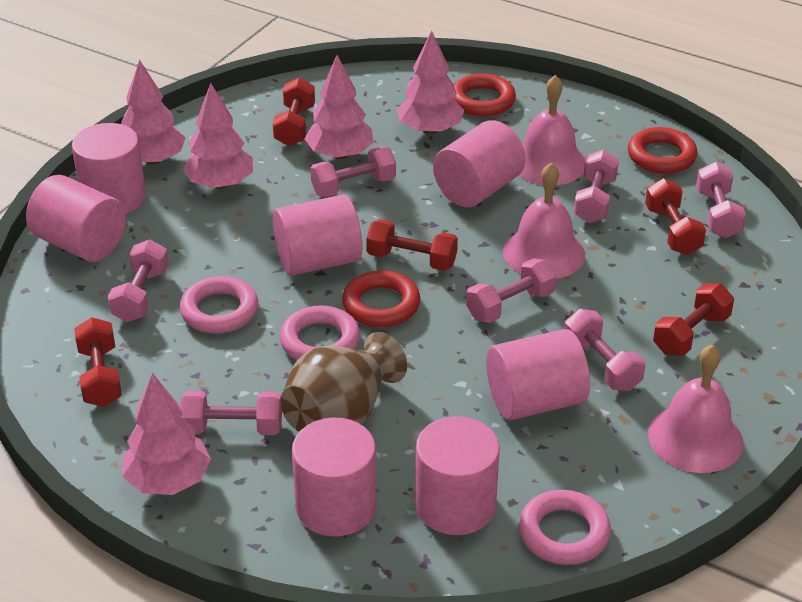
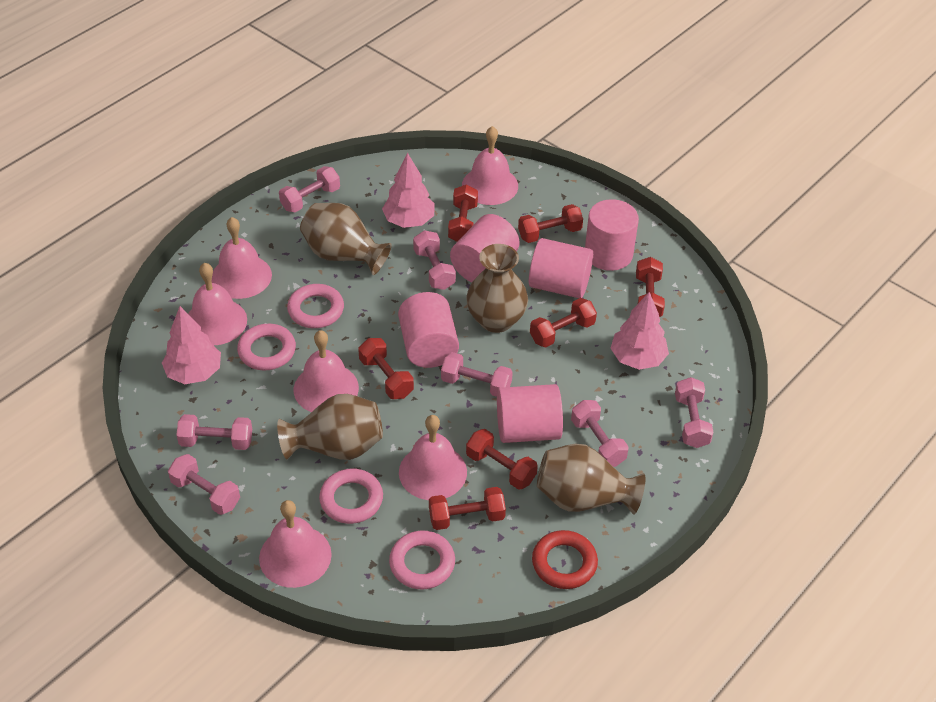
brown vase: [280,332,407,432] = 1 -> [277,394,383,460] [300,203,392,275] [466,244,528,333] [537,444,645,515] = 4
pink bell: [503,163,585,279] [518,75,586,185] [648,344,743,473] = 3 -> [188,263,247,345] [212,217,272,299] [259,500,332,588] [294,330,359,412] [399,415,467,500] [462,126,518,205] = 6
pink cylinder: [26,175,126,262] [72,123,146,214] [273,194,362,276] [292,418,377,536] [415,416,500,535] [433,120,526,207] [486,329,590,421] = 7 -> [398,292,459,368] [450,214,520,282] [497,384,563,443] [529,238,593,298] [585,199,639,271] = 5
pink ring: [180,276,258,334] [280,305,360,360] [519,490,611,565] = 3 -> [237,324,296,371] [287,284,344,328] [319,469,383,524] [389,530,455,590] = 4
pink tree: [121,59,186,165] [122,373,211,495] [183,83,253,189] [305,55,373,159] [397,31,464,135] = 5 -> [162,306,221,384] [382,153,434,228] [611,292,669,370] = 3
red dumbbell: [74,317,122,407] [273,78,315,146] [366,219,458,271] [645,178,706,255] [653,283,734,356] = 5 -> [358,338,414,399] [429,487,506,530] [448,184,478,242] [466,429,538,490] [518,204,583,243] [530,298,597,348] [636,257,665,317] = 7
red ring: [342,270,420,327] [453,73,516,117] [628,127,698,174] = 3 -> [532,530,598,589] = 1

